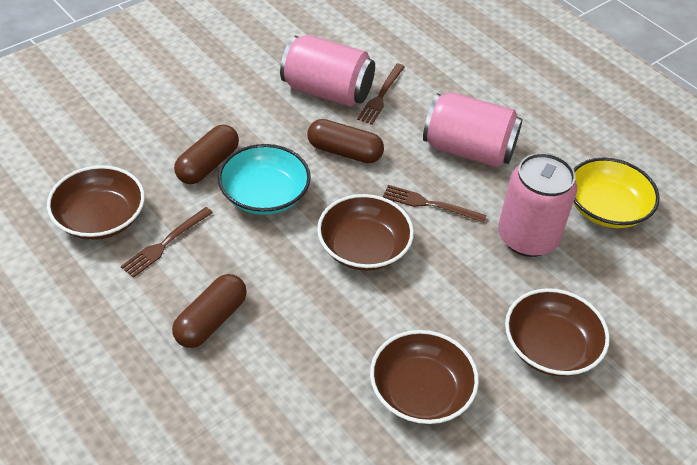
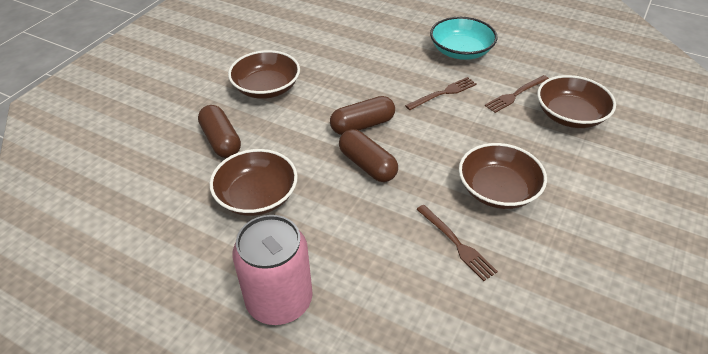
pink can: [280,35,375,107] [423,92,523,167] [498,153,577,257] = 3 -> [232,215,313,325] = 1
yellow bowl: [573,157,660,228] = 1 -> none = 0

